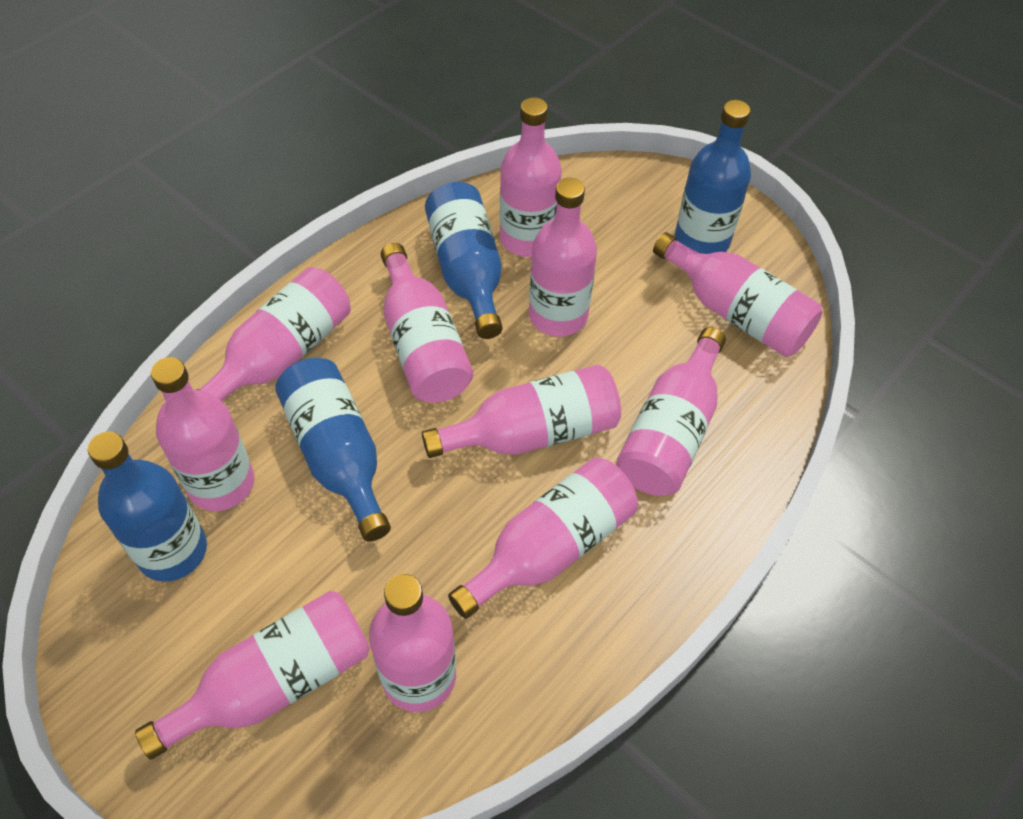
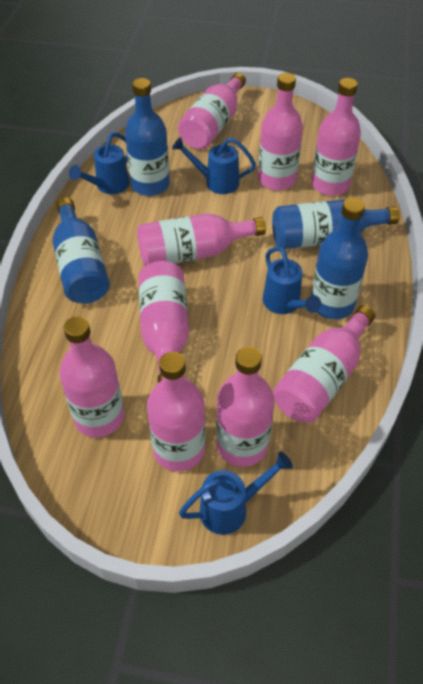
blue watering can: none = 0 -> [69,132,129,194] [172,137,256,194] [179,451,293,535] [263,246,321,314] = 4
pink bottle: [135,591,370,760] [151,357,255,511] [197,267,350,401] [369,574,456,712] [381,243,473,403] [422,365,621,458] [448,457,638,619] [499,97,562,257] [529,178,597,337] [617,327,726,496] [653,232,822,357] = 11 -> [59,316,124,438] [137,213,266,266] [139,261,189,383] [147,352,205,472] [178,73,246,149] [216,347,274,467] [258,73,303,191] [273,305,375,423] [311,78,361,196] = 9

